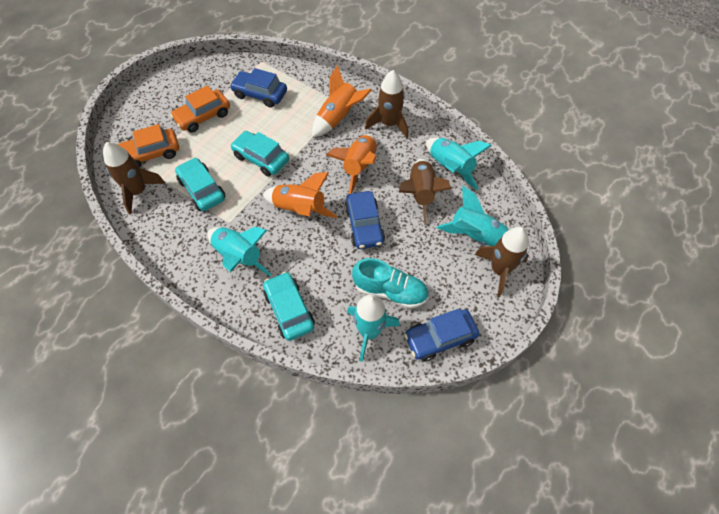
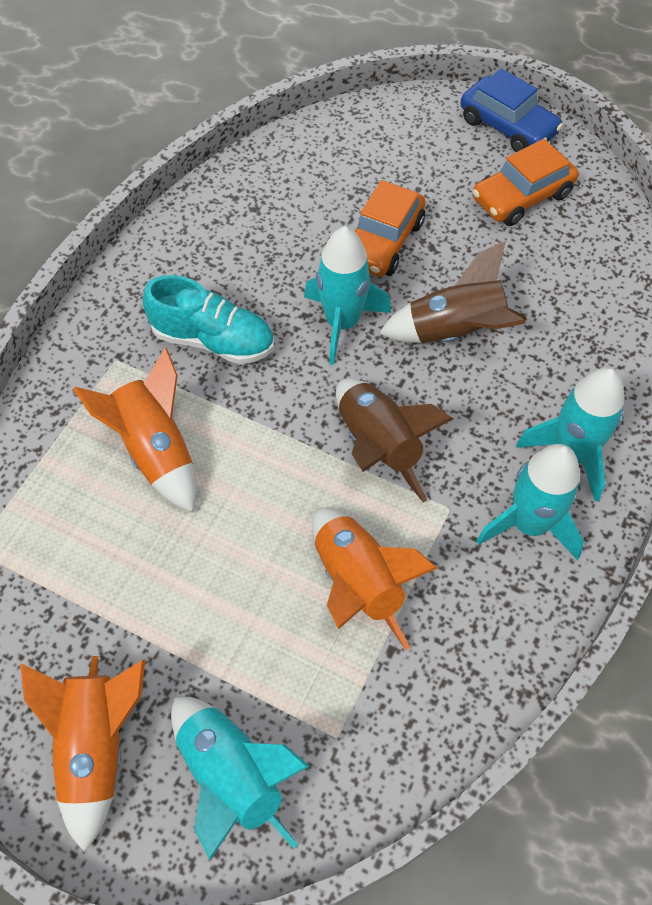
blue car: [230,68,287,108] [345,191,385,249] [404,308,479,362] = 3 -> [460,68,563,152] = 1
brown rocket: [103,142,165,214] [365,70,408,138] [399,159,452,225] [474,227,529,297] = 4 -> [336,378,453,503] [379,241,527,343] = 2
turquoise car: [175,157,226,211] [230,131,289,177] [263,272,315,341] = 3 -> none = 0

